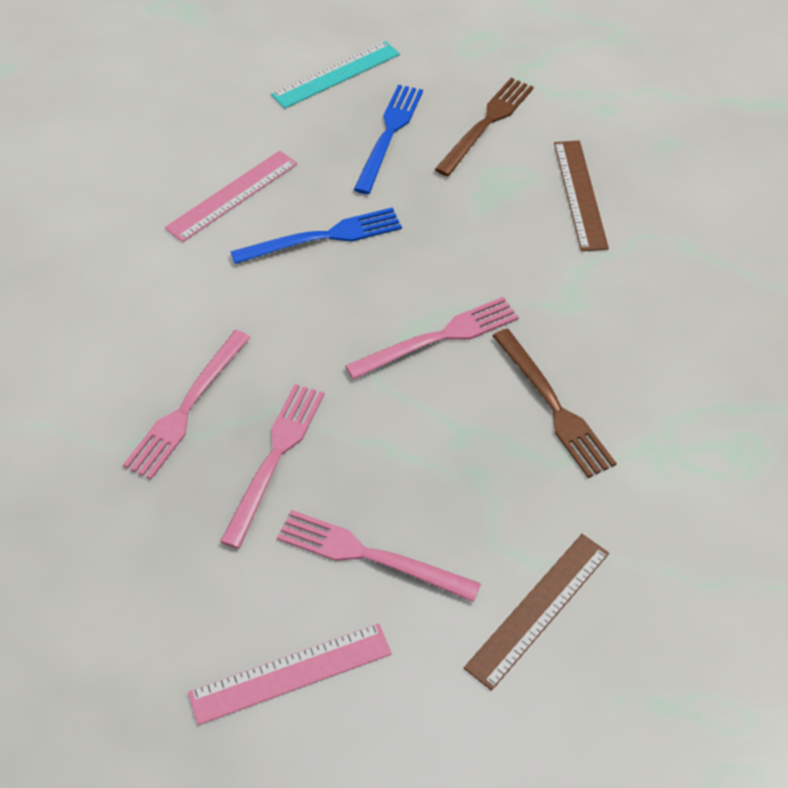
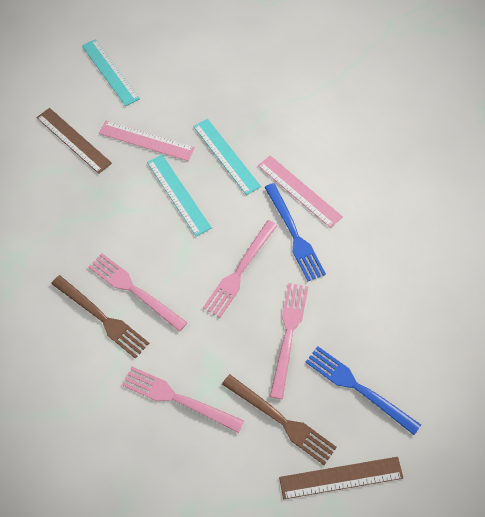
turquoise ruler: [271,41,400,109] = 1 -> [82,39,140,106] [147,155,212,236] [193,119,261,195] = 3

